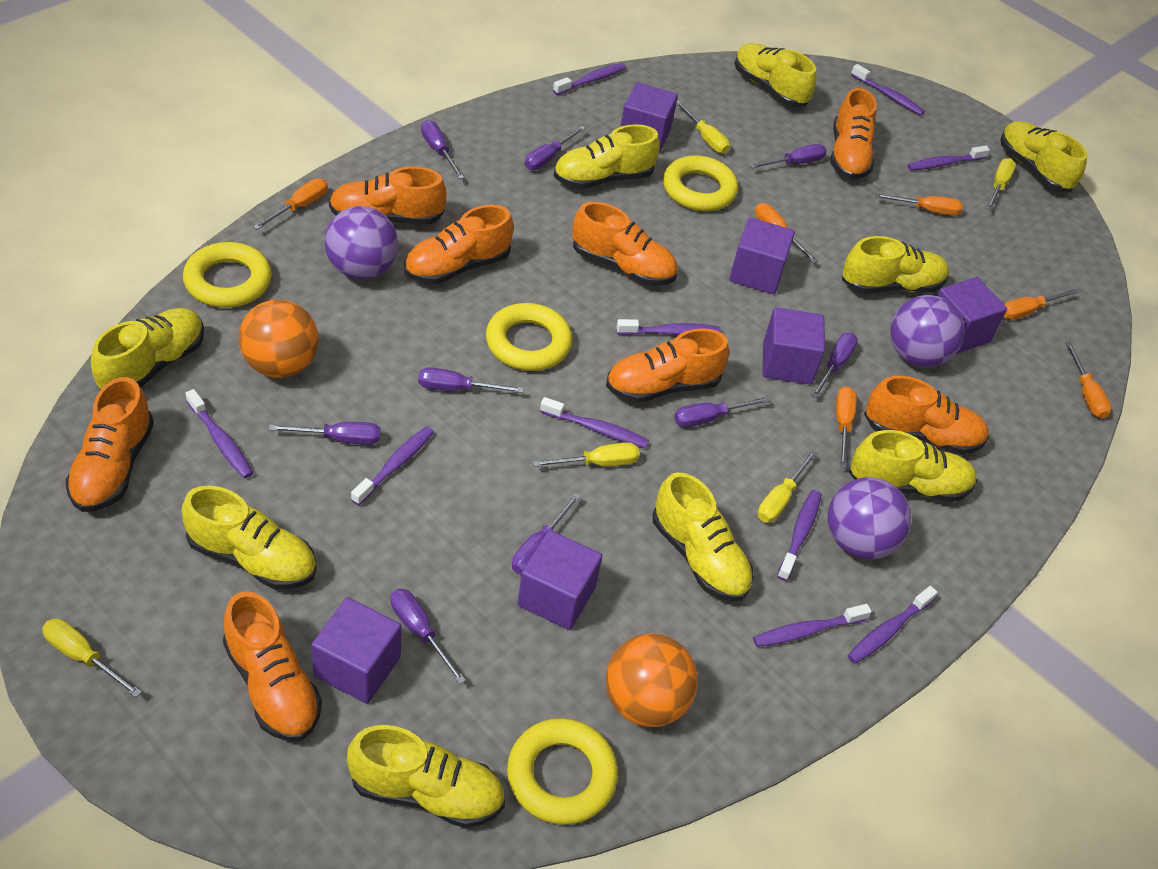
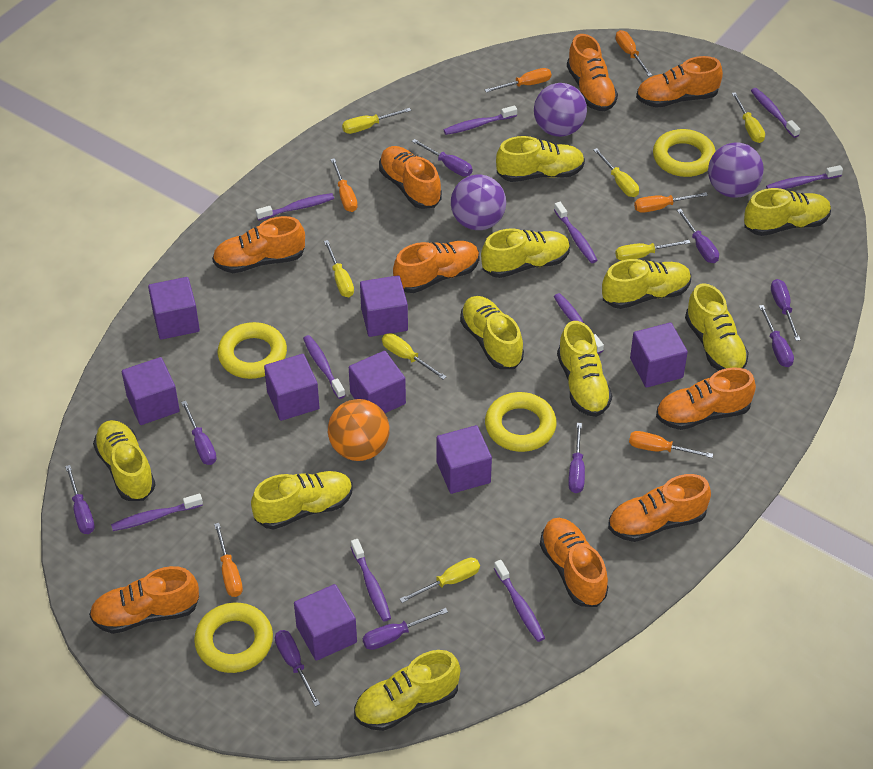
orange ball: [238,300,319,378] [606,633,698,727] = 2 -> [328,399,390,461] = 1
orange shoe: [66,377,154,512] [223,591,322,741] [329,167,447,224] [404,205,514,284] [572,202,678,286] [606,328,729,403] [830,88,877,179] [864,376,989,455] = 8 -> [89,566,199,634] [212,216,305,273] [379,146,442,209] [393,241,480,293] [540,518,608,607] [567,34,618,111] [608,474,711,542] [636,56,723,108] [656,368,756,430] = 9
purple cube: [312,597,401,704] [517,530,602,630] [620,82,678,153] [729,217,795,294] [763,307,825,385] [937,277,1007,354] = 6 -> [122,357,180,425] [148,277,200,340] [264,354,319,421] [294,584,357,661] [349,351,406,413] [360,275,408,337] [437,425,492,494] [630,322,688,388] = 8
yellow screwdriver: [42,618,142,698] [532,442,640,467] [676,100,730,154] [758,450,817,523] [987,158,1016,210] = 5 -> [324,240,354,297] [342,108,411,134] [382,333,447,380] [400,558,480,603] [593,148,639,197] [615,240,690,261] [732,92,765,143] = 7
yellow shoe: [91,308,204,390] [182,485,316,589] [347,725,505,828] [554,124,660,189] [653,472,754,602] [735,43,817,107] [842,236,949,293] [849,430,977,502] [1000,121,1087,192] = 9 -> [93,420,156,501] [251,471,353,529] [354,650,460,731] [460,296,524,369] [481,228,570,278] [496,136,585,182] [557,321,612,417] [602,259,691,309] [685,283,749,371] [744,188,831,236] = 10

